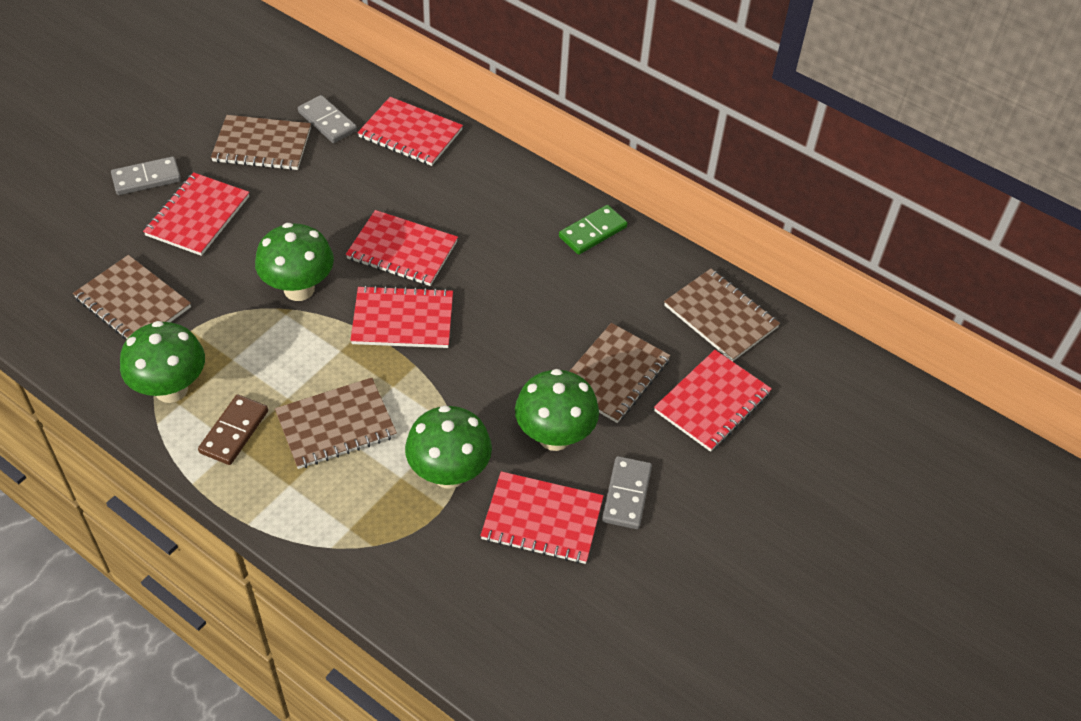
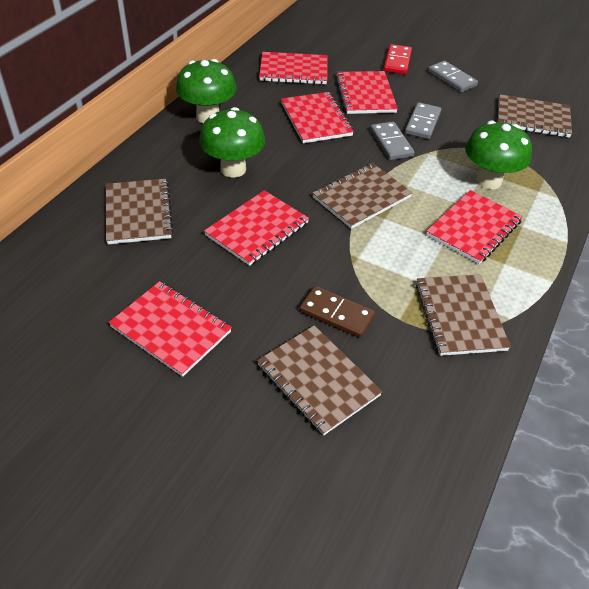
green domino: [559,205,628,255] = 1 -> none = 0
green mushroom: [120,321,205,403] [255,223,334,301] [405,405,492,489] [515,369,599,451] = 4 -> [176,59,237,123] [199,107,265,178] [465,120,532,189] = 3
red domino: none = 0 -> [384,44,412,74] = 1

